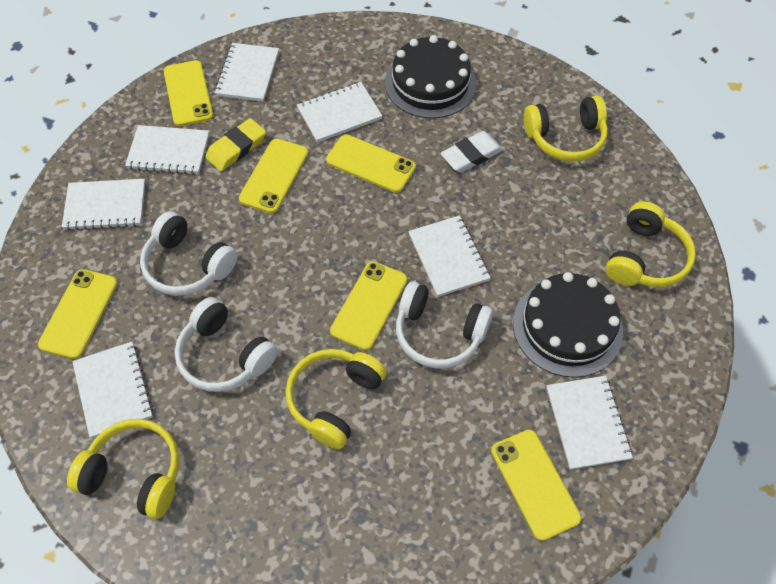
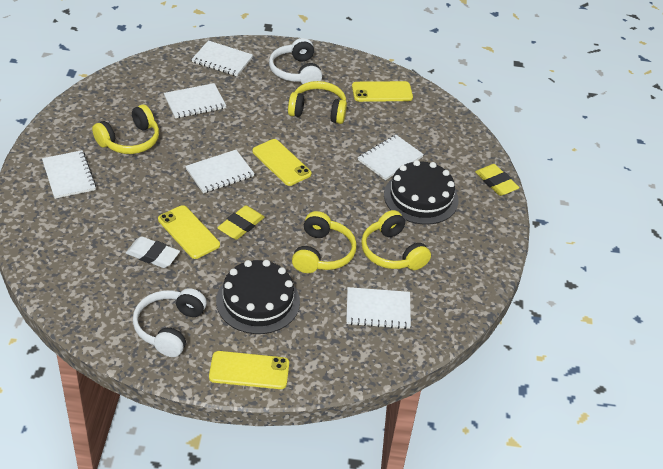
white headphones: [140,211,238,296] [175,297,278,392] [396,281,493,368] = 3 -> [133,288,207,357] [269,38,322,84] = 2
white notebook: [62,179,145,231] [72,342,153,438] [125,125,210,175] [214,43,279,102] [297,82,382,143] [408,215,491,297] [546,376,633,470] = 7 -> [42,150,96,199] [164,83,226,118] [185,150,255,193] [192,40,253,76] [346,287,411,329] [358,135,424,180] = 6
yellow eraser: [205,118,266,171] = 1 -> [217,205,265,240] [475,164,520,196] = 2
yellow phone: [38,269,118,359] [164,60,213,126] [239,139,308,213] [326,134,416,193] [330,261,407,350] [491,430,581,541] = 6 -> [158,205,220,259] [209,351,289,389] [252,139,311,186] [352,81,413,102] = 4

